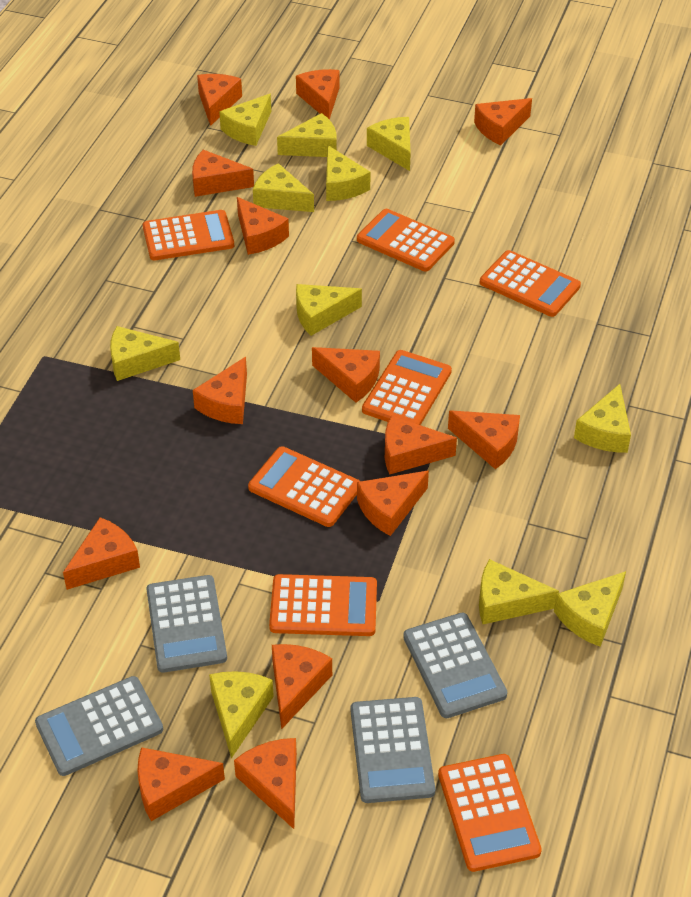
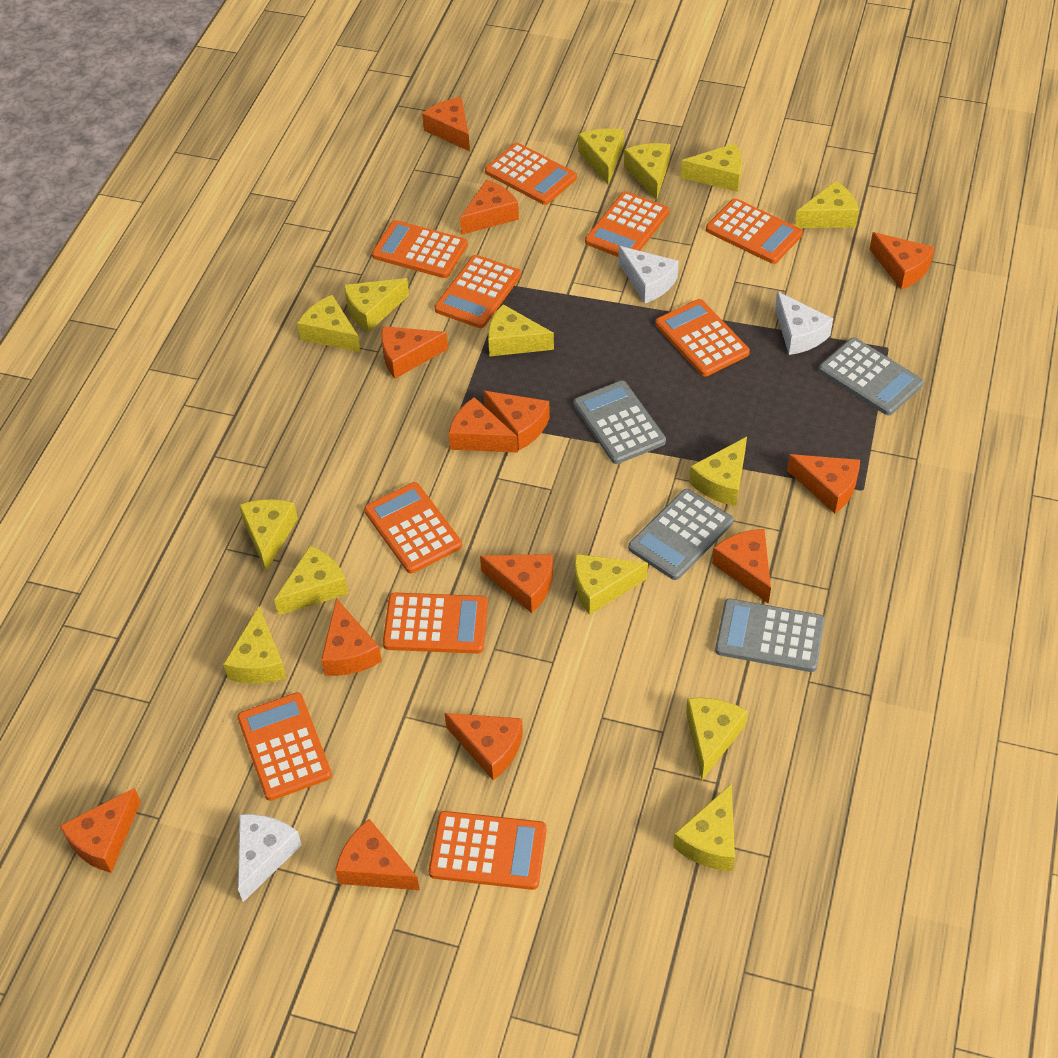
orange calculator: [143,210,234,260] [248,446,360,527] [269,574,377,636] [357,209,455,272] [362,350,452,425] [438,754,542,872] [480,250,581,317] = 7 -> [237,692,332,801] [364,482,462,573] [372,220,468,278] [383,593,488,654] [429,811,546,890] [434,255,521,328] [485,143,577,205] [585,191,669,257] [655,299,750,376] [706,198,803,264] = 10
orange cheese: [63,517,140,590] [137,747,225,821] [192,150,254,197] [193,357,247,424] [197,74,242,126] [234,738,297,829] [237,197,289,255] [272,644,332,730] [296,69,339,120] [312,347,380,403] [357,471,429,536] [385,415,457,475] [448,410,520,469] [474,98,532,145] = 14 -> [60,788,141,873] [321,598,382,676] [335,819,420,890] [381,326,448,379] [422,97,470,151] [444,713,523,780] [449,397,518,453] [460,180,519,235] [480,554,553,613] [483,391,550,450] [712,529,771,604] [787,454,860,513] [869,232,935,290] = 13
white cheese: none = 0 -> [238,814,302,902] [618,246,679,303] [775,292,833,355] = 3
yellow cheese: [110,326,180,381] [209,671,274,758] [219,94,271,146] [253,163,314,212] [277,113,337,157] [296,284,362,336] [326,145,371,201] [367,117,411,171] [479,559,559,624] [554,571,626,647] [574,384,631,453] = 11 -> [223,607,287,684] [239,499,298,572] [274,545,348,615] [297,295,361,352] [344,278,409,332] [488,304,554,357] [575,554,648,615] [578,128,624,184] [624,143,670,200] [673,784,735,871] [681,143,742,192] [686,698,748,780] [689,437,747,506] [795,181,859,228] = 14

